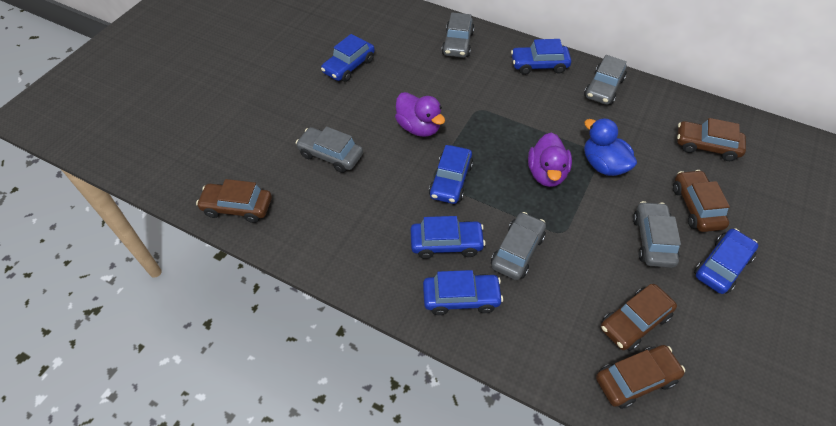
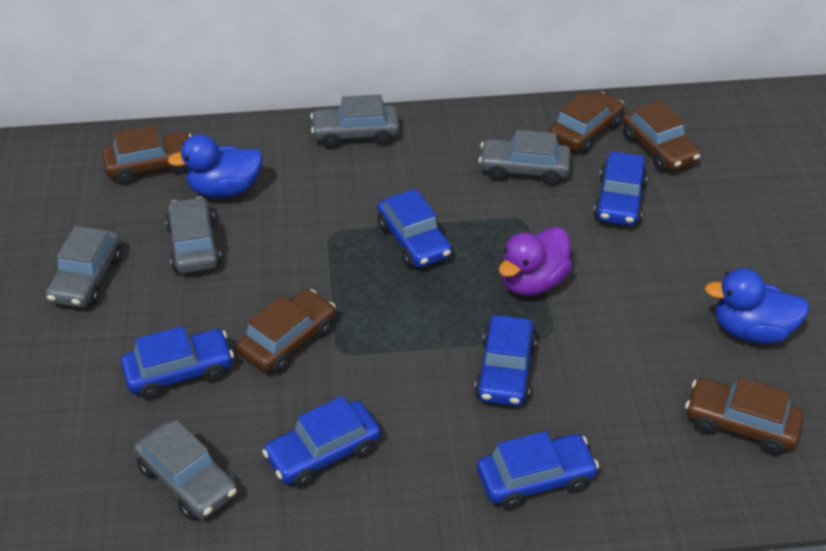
blue duck: [584,118,637,176] = 1 -> [168,134,262,198] [705,268,810,344] = 2
purple duck: [395,92,445,137] [528,132,572,187] = 2 -> [499,227,573,296] = 1

